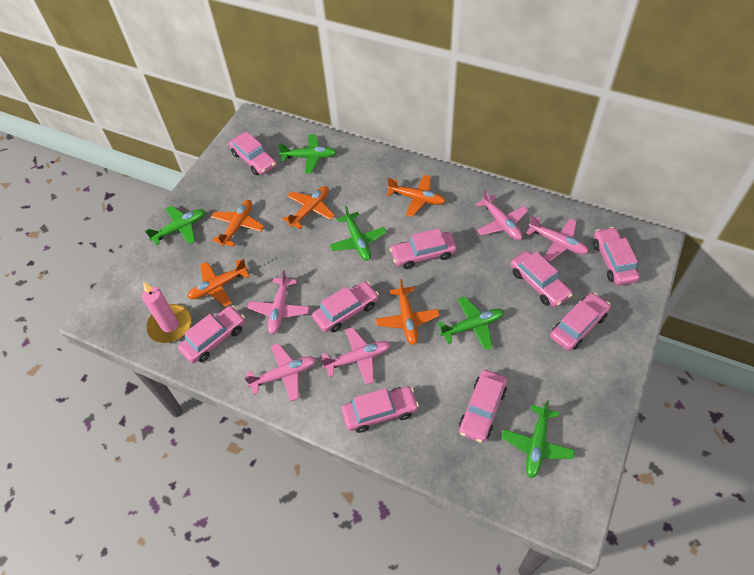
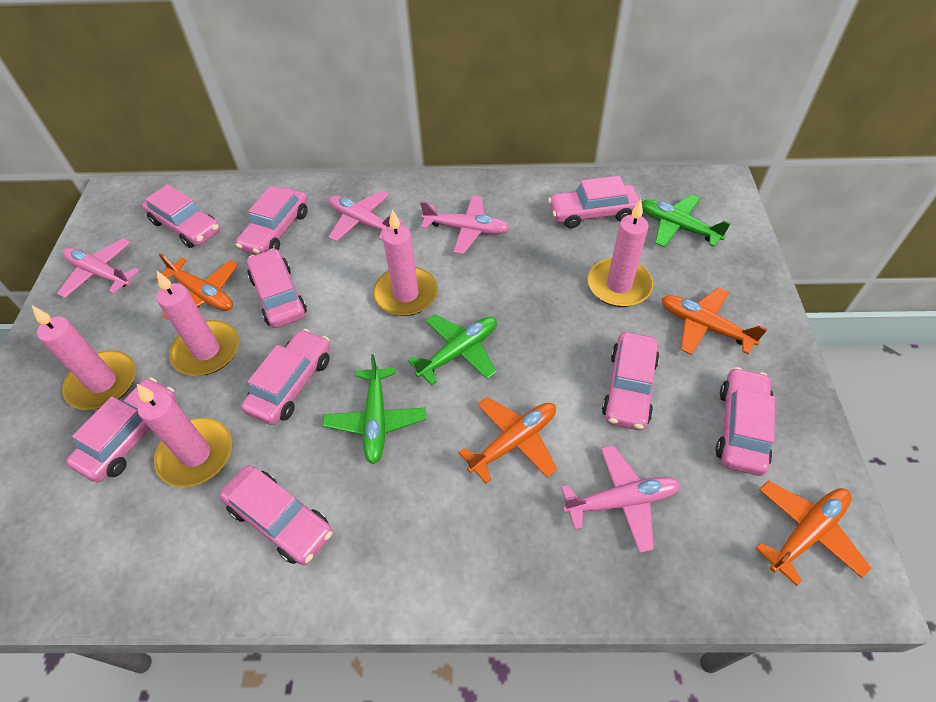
green plane: [145,206,205,245] [278,134,337,173] [329,206,387,261] [438,296,504,350] [501,400,575,478] = 5 -> [323,354,426,464] [408,314,497,385] [642,195,731,247] = 3
orange plane: [187,259,250,307] [211,200,264,247] [283,186,335,229] [376,279,440,345] [386,175,446,217] = 5 -> [155,253,238,321] [458,397,557,483] [661,287,767,355] [756,481,871,586] = 4
pink candle: [142,282,192,343] = 1 -> [32,306,136,410] [137,384,232,487] [157,271,239,376] [373,210,438,316] [587,199,653,307] = 5
pink plane: [244,343,316,401] [247,270,310,335] [321,327,390,385] [475,190,528,240] [526,216,588,262] = 5 -> [57,238,140,298] [328,190,404,242] [420,195,510,254] [561,445,681,553] = 4

